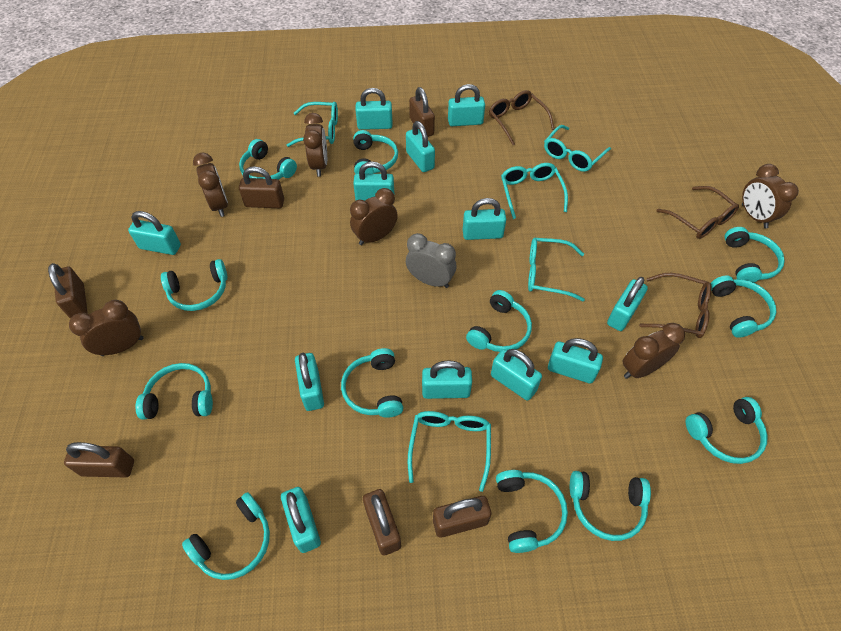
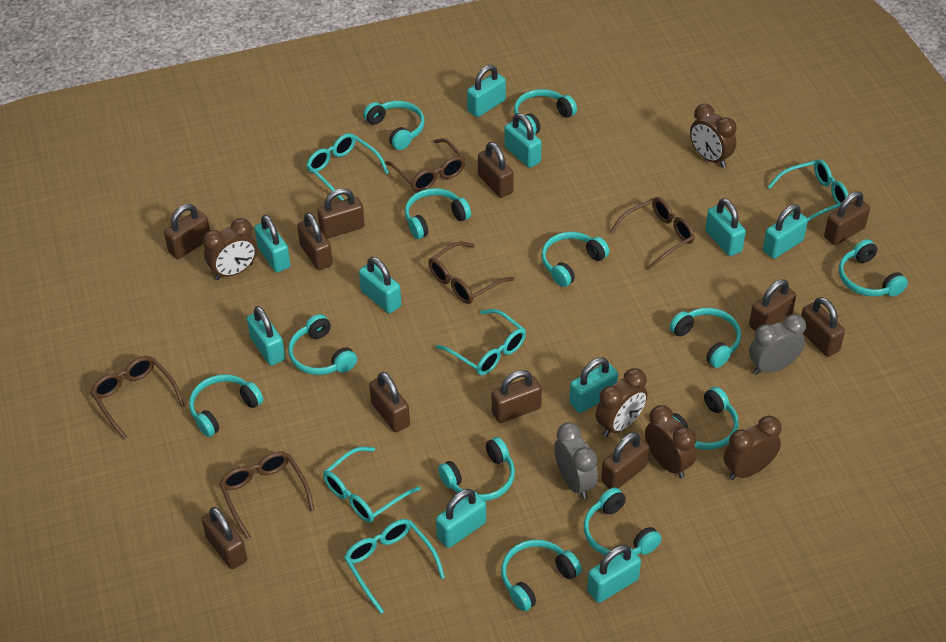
brown clock: [69,300,143,356] [193,153,228,217] [303,113,327,176] [350,188,398,245] [623,323,685,379] [742,164,799,228] = 6 -> [203,218,257,280] [596,368,647,437] [645,405,697,478] [690,104,737,168] [723,415,782,480] = 5
brown glasses: [489,90,554,145] [639,273,712,338] [657,186,739,239] = 3 -> [90,356,185,439] [219,451,314,539] [385,138,466,192] [428,241,515,304] [610,197,695,270] = 5
brown padlock: [48,263,88,319] [64,442,134,477] [239,166,284,208] [363,489,401,556] [409,87,435,137] [433,496,491,538] = 6 -> [164,204,210,259] [202,507,247,569] [297,213,333,270] [317,188,365,239] [369,372,410,432] [478,142,514,198] [492,370,542,423] [601,432,649,489] [749,279,796,331] [801,297,845,357] [824,191,870,245] = 11
grey clock: [406,233,456,288] = 1 -> [554,422,598,499] [749,314,806,375] = 2
turquoise padlock: [128,211,181,255] [281,487,321,553] [295,353,324,411] [353,161,394,201] [356,88,393,130] [406,121,435,172] [422,360,472,399] [448,84,485,126] [463,198,506,240] [491,349,542,401] [548,338,603,383] [607,277,648,331] = 12 -> [247,306,285,366] [255,215,290,272] [359,257,401,313] [436,489,486,548] [467,65,506,117] [504,113,542,168] [569,357,618,413] [587,545,641,603] [705,198,746,256] [763,204,808,259] = 10

